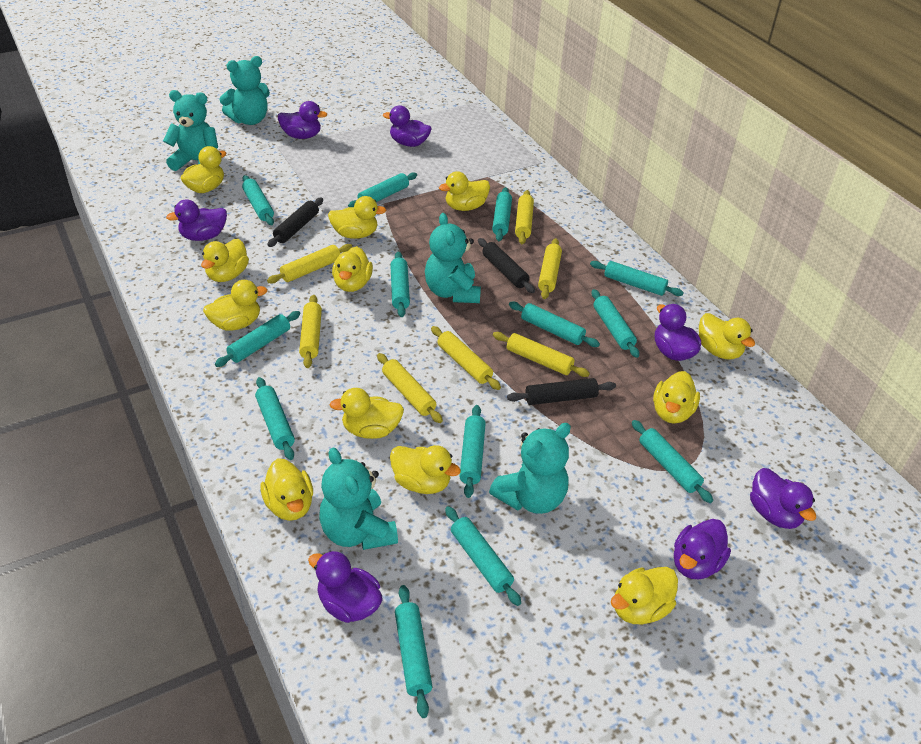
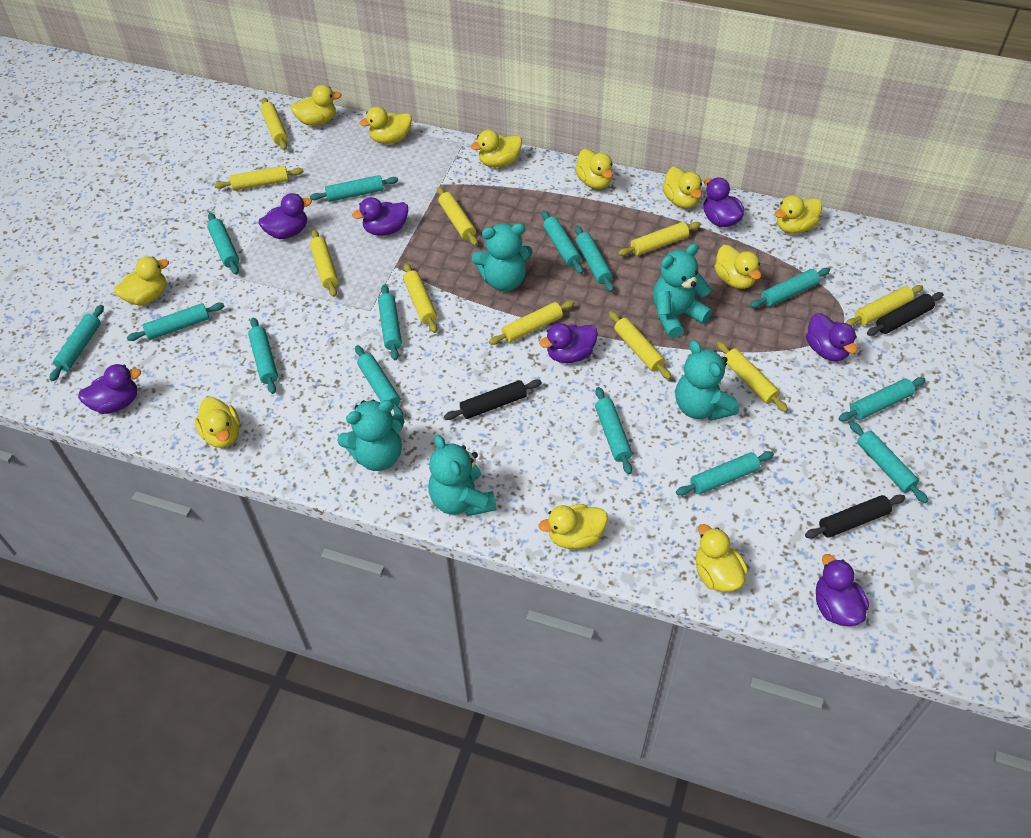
turquoise rolling pin: [215,311,300,367] [242,175,274,225] [255,377,295,460] [348,172,417,207] [390,252,410,317] [395,585,433,718] [445,506,521,606] [459,405,486,498] [492,187,512,241] [509,302,600,347] [590,261,684,296] [591,289,639,358] [632,420,713,503] = 13 -> [49,305,104,381] [127,302,224,341] [207,213,239,275] [248,318,278,394] [310,175,398,202] [355,345,403,417] [378,284,402,360] [542,210,583,274] [575,225,614,292] [595,387,632,474] [676,451,774,496] [750,268,830,308] [838,377,925,422] [849,421,928,503] = 14
yellow duck: [181,146,226,193] [201,239,249,282] [203,280,267,331] [260,458,313,521] [328,196,386,239] [329,388,404,439] [332,246,373,292] [390,445,461,494] [439,171,490,211] [611,567,678,624] [653,371,700,423] [698,313,755,360] = 12 -> [114,256,169,305] [195,397,240,448] [290,85,342,126] [359,107,412,144] [471,130,522,167] [538,504,608,549] [575,149,613,189] [662,166,702,208] [696,524,747,592] [714,245,761,289] [774,195,822,234] = 11
yellow rolling pin: [267,244,352,284] [299,295,322,368] [377,353,443,423] [431,326,501,390] [493,332,590,377] [515,190,534,244] [538,238,562,299] = 7 -> [214,166,304,191] [261,98,288,150] [310,230,338,297] [403,263,437,333] [437,187,478,246] [489,300,575,345] [609,311,671,379] [618,222,701,256] [717,341,788,412] [846,285,923,326] = 10

